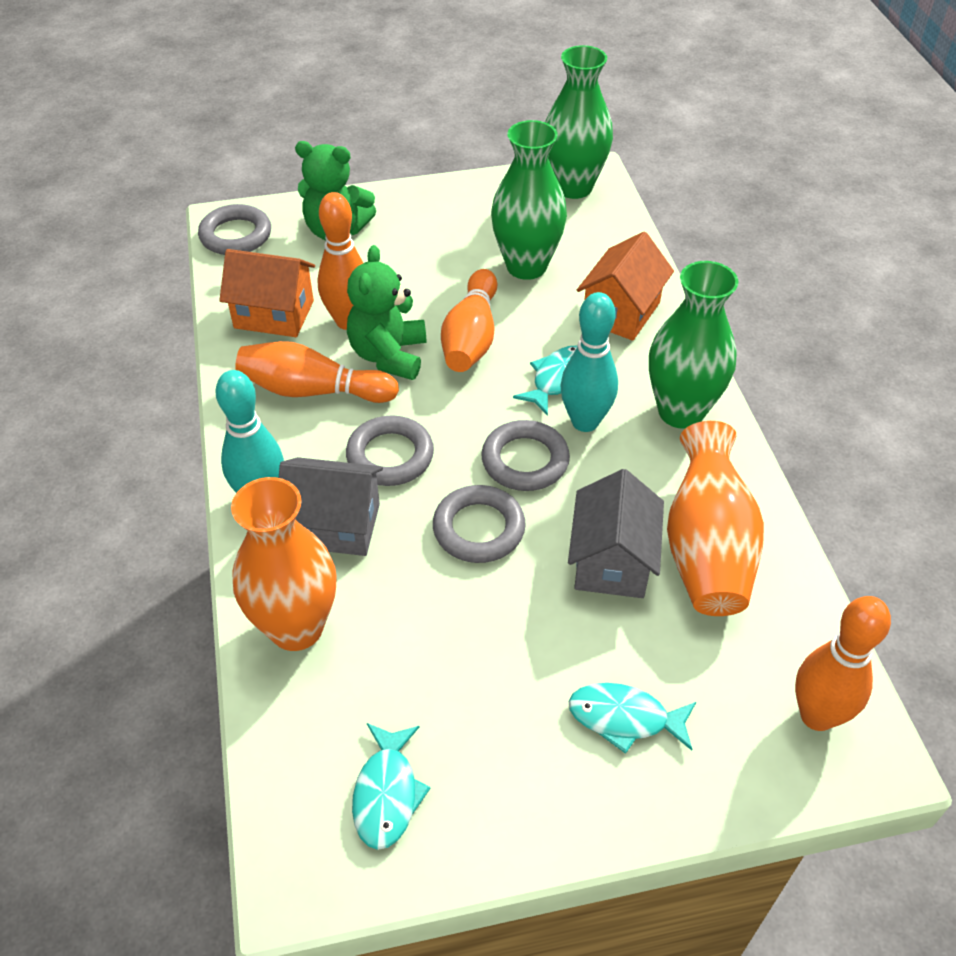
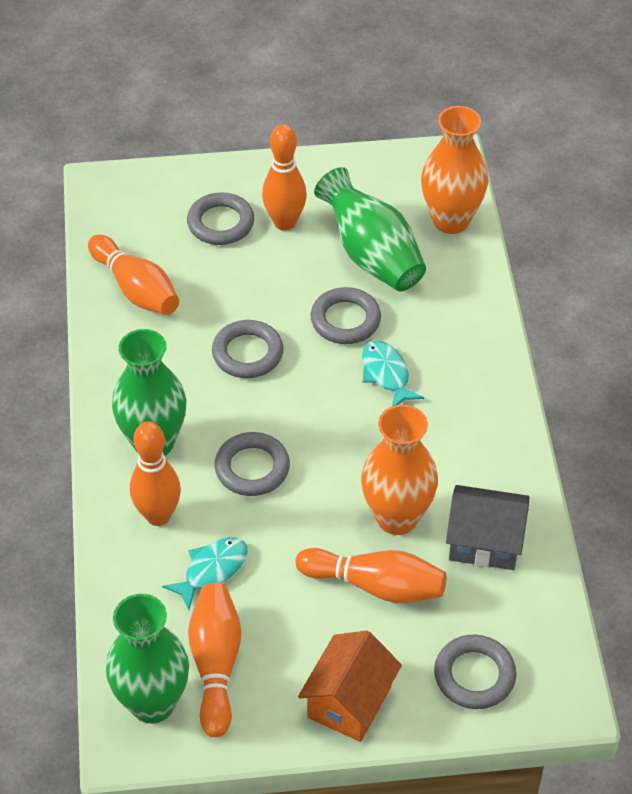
green teddy bear: [295,141,376,240] [347,245,426,380] = 2 -> none = 0
grey house: [279,457,383,556] [568,469,664,598] = 2 -> [446,485,529,570] = 1
grey ring: [198,204,271,255] [346,415,434,486] [433,485,526,563] [481,420,570,491] = 4 -> [187,192,254,245] [212,320,284,378] [214,432,290,496] [310,287,381,344] [434,635,517,709] = 5
orange bowling pin: [235,341,399,403] [317,192,363,330] [441,269,497,372] [795,596,891,731] = 4 -> [88,235,179,315] [130,421,181,526] [188,583,241,737] [262,124,307,231] [295,548,446,603] = 5
orange house: [219,249,315,337] [577,232,674,341] = 2 -> [298,631,402,742] = 1
turquoise bowling pin: [216,370,284,493] [560,292,618,432] = 2 -> none = 0
turquoise fish: [352,723,431,850] [513,346,578,416] [569,683,696,754] = 3 -> [162,537,248,610] [362,340,424,406] = 2

